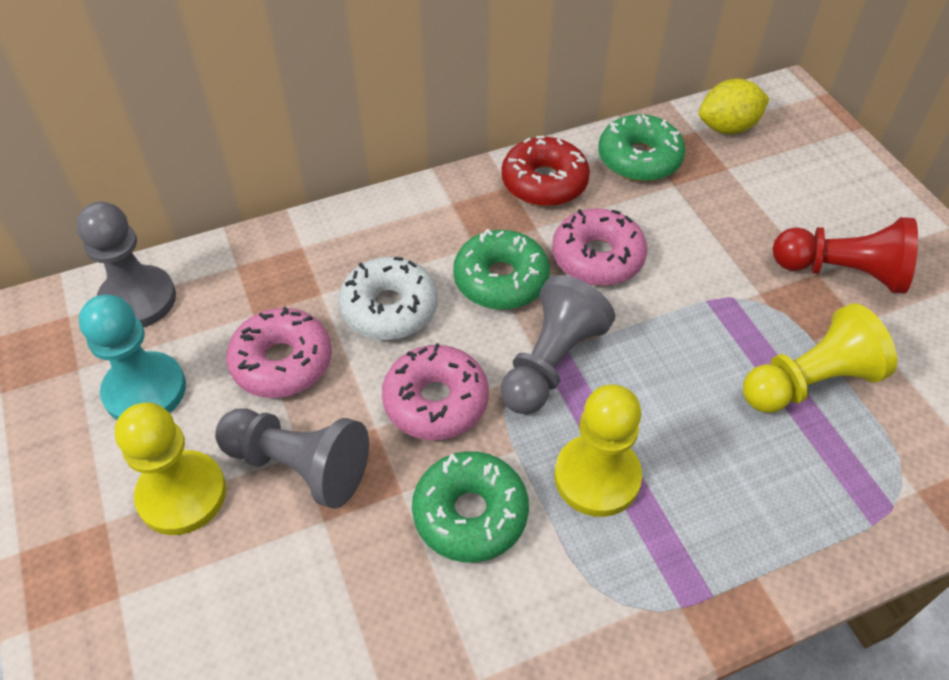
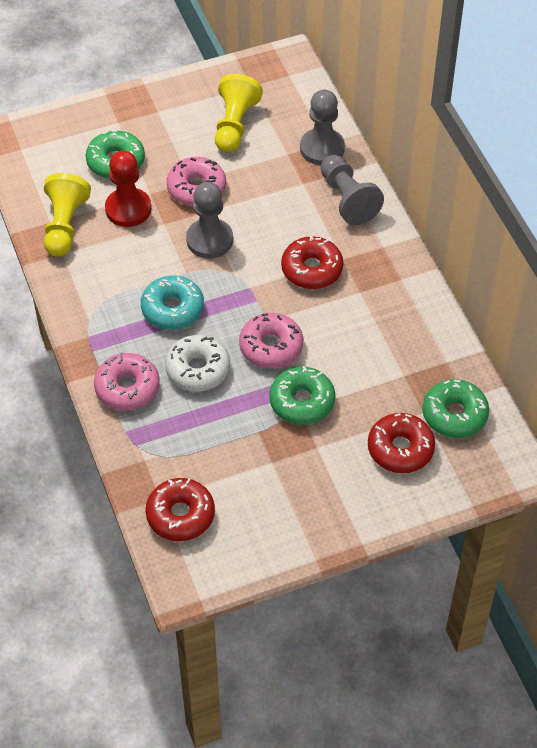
red donut: [502,136,590,206] = 1 -> [145,478,215,541] [281,235,344,289] [368,413,435,473] = 3
turquoise donut: none = 0 -> [141,276,204,330] = 1
turquoise pawn: [79,295,186,420] = 1 -> none = 0
yellow lemon: [699,79,769,134] = 1 -> none = 0
yellow pawn: [115,403,226,535] [555,384,642,517] [743,303,897,413] = 3 -> [44,173,91,257] [215,74,263,152] = 2

